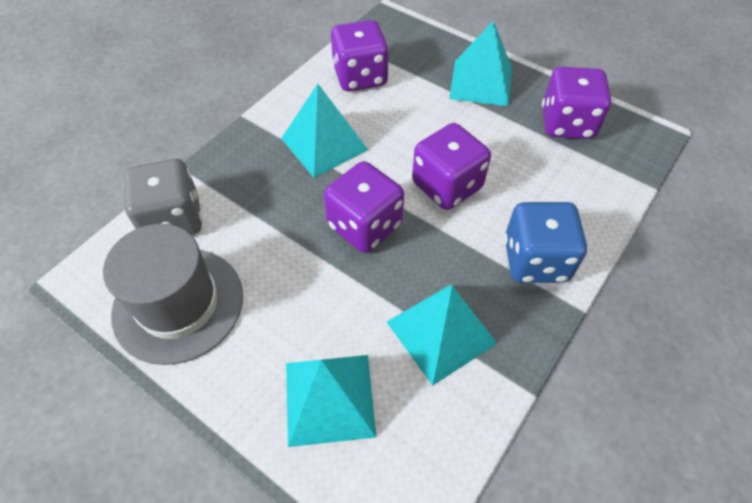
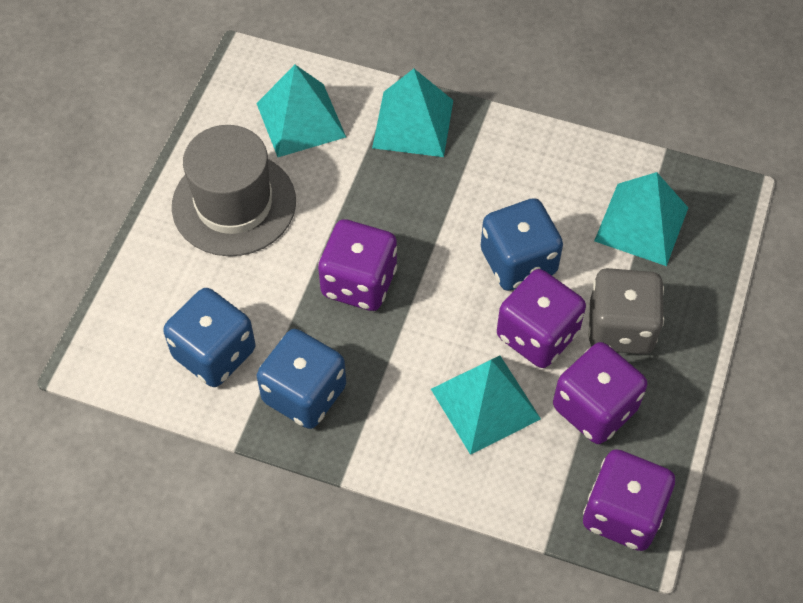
blue dice: [504,202,587,283] = 1 -> [163,288,256,387] [257,329,346,429] [481,198,563,291] = 3

